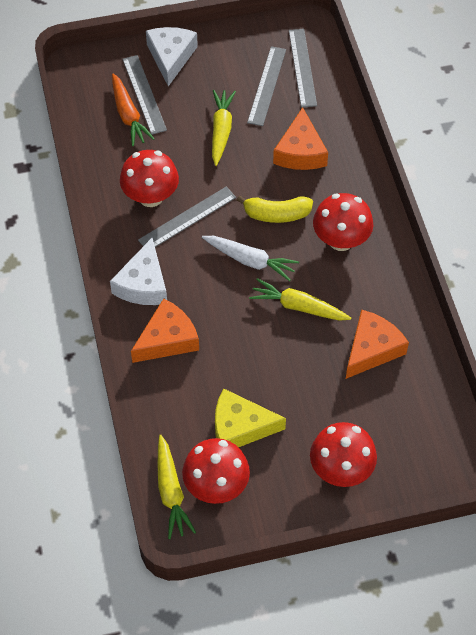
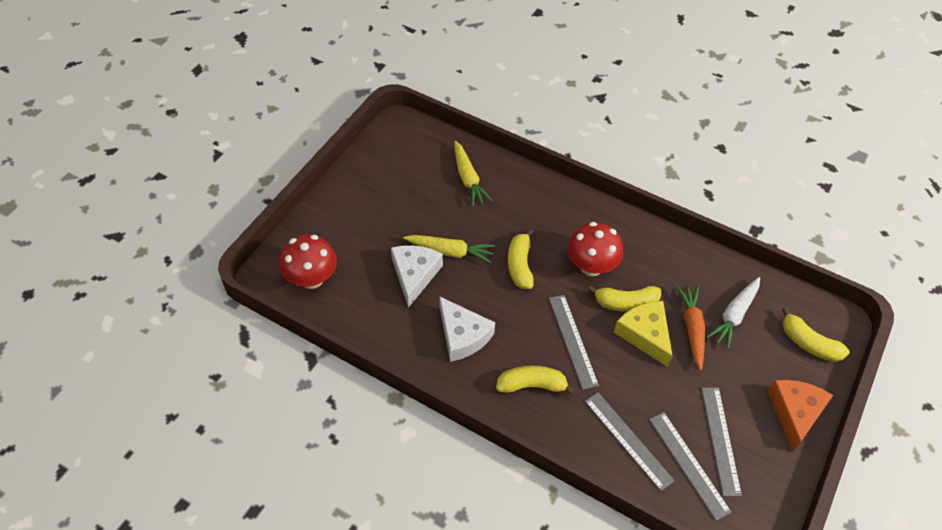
orange cheese: [131,298,199,363] [273,107,328,170] [346,310,409,379] = 3 -> [768,380,833,452] = 1
red mushroom: [120,150,179,207] [182,438,250,504] [310,422,377,487] [313,193,373,251] = 4 -> [279,234,337,289] [567,222,623,276] = 2
yellow banana: [237,195,313,223] = 1 -> [496,366,575,395] [508,229,534,289] [588,286,661,312] [782,307,850,362] = 4
yellow carrot: [158,435,196,539] [212,90,236,166] [249,278,351,321] = 3 -> [403,235,495,263] [454,141,493,207] = 2

